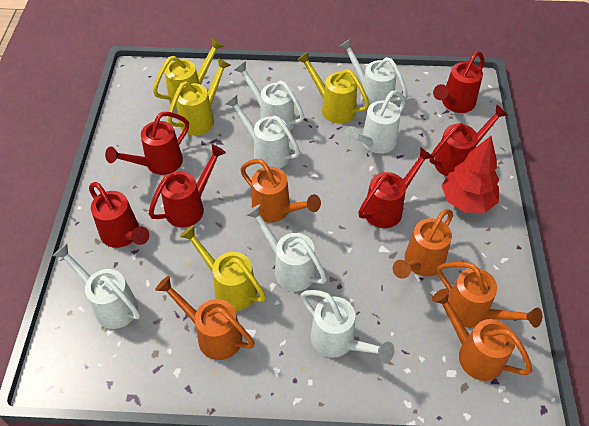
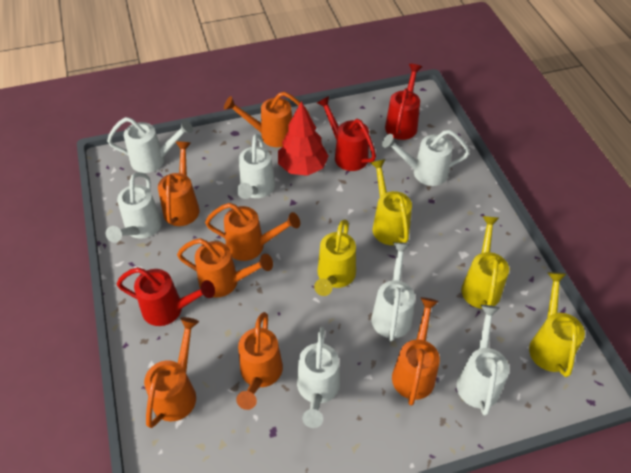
orange watering can: [155,276,255,360] [240,159,321,223] [392,209,453,279] [432,289,532,381] [437,262,542,328] = 5 -> [144,317,199,428] [158,141,200,226] [177,238,273,297] [205,203,300,261] [224,92,309,147] [236,312,283,410] [392,297,440,406] = 7
red watering can: [89,182,149,248] [105,112,189,175] [149,144,226,228] [358,147,433,228] [430,104,508,176] [433,51,485,113] = 6 -> [117,267,215,326] [317,96,376,171] [385,64,422,140] = 3

